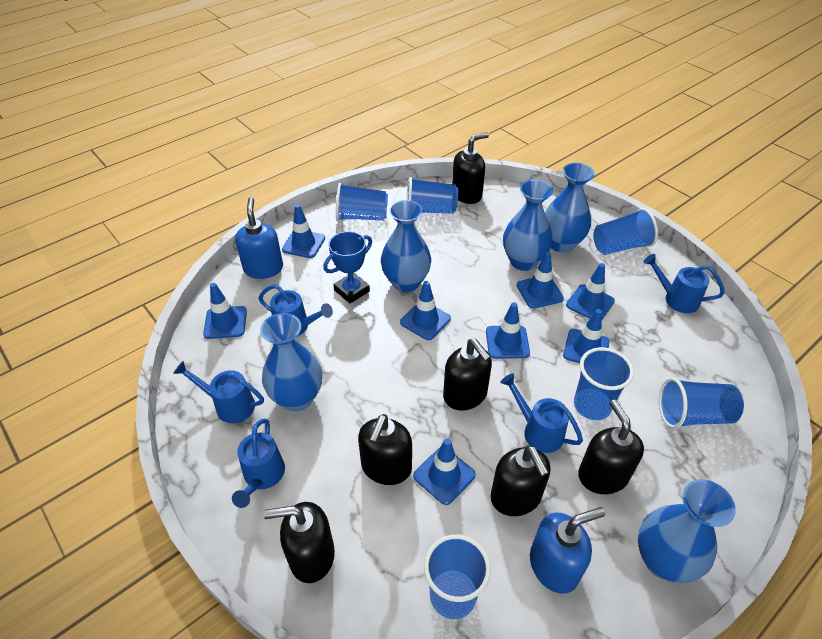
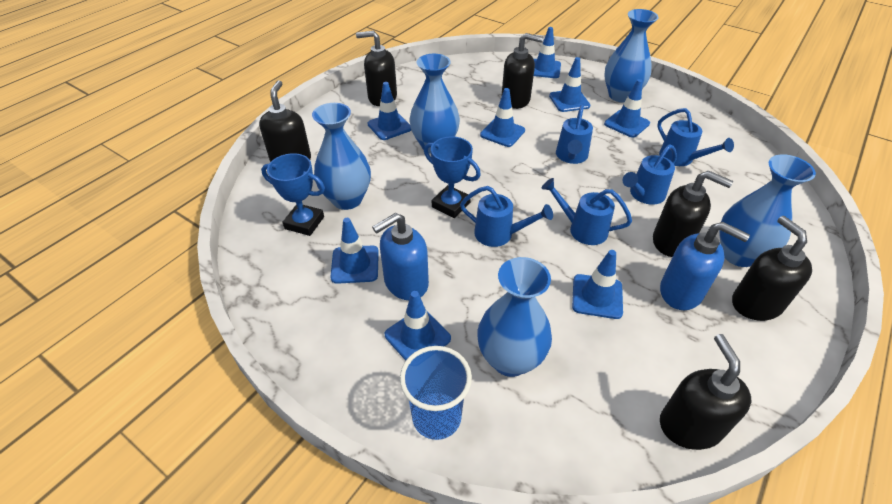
blue cup: [336,183,388,221] [406,177,458,214] [424,534,491,619] [574,347,634,420] [593,208,658,255] [659,377,744,429] = 6 -> [400,346,472,440] = 1
blue trophy: [323,231,372,304] = 1 -> [261,153,325,236] [424,136,481,218] = 2

